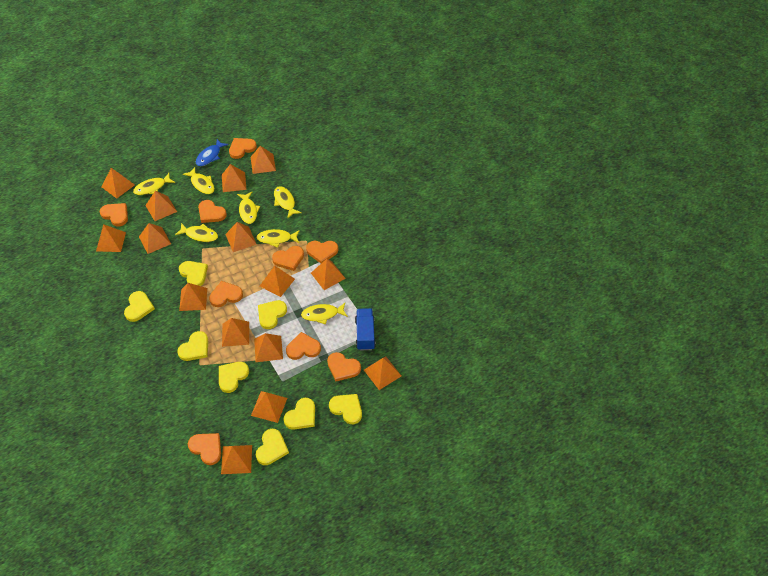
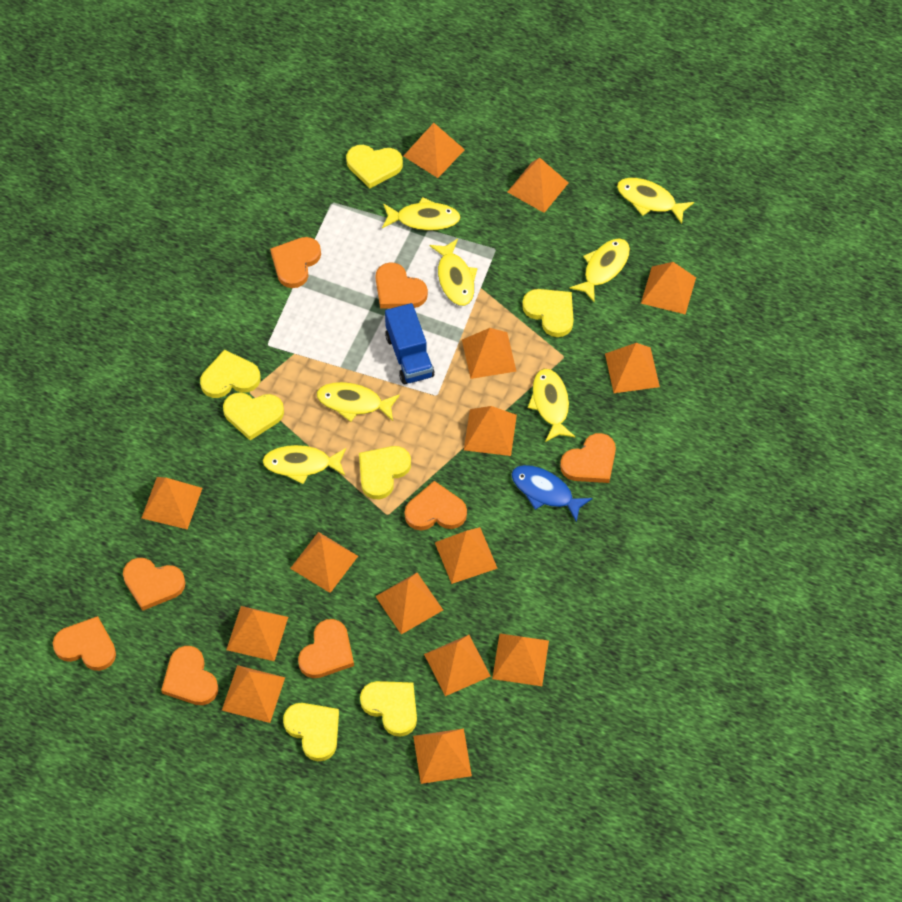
orange heart: [100,203,128,226] [188,433,221,465] [198,200,227,223] [209,281,243,307] [229,138,257,159] [272,246,304,271] [286,332,321,360] [306,241,338,263] [327,352,361,382] = 9 -> [53,616,116,671] [123,558,186,611] [161,646,218,705] [270,237,321,288] [298,619,354,678] [375,262,428,308] [405,481,467,530] [560,433,616,483] = 8
yellow heart: [124,291,155,322] [177,331,208,361] [179,261,208,286] [219,362,249,393] [256,429,289,465] [258,300,287,329] [284,398,315,430] [329,394,362,424] = 8 -> [200,350,261,398] [223,392,284,441] [283,703,339,761] [346,145,403,188] [359,446,411,499] [360,681,417,737] [522,289,573,337] = 7

